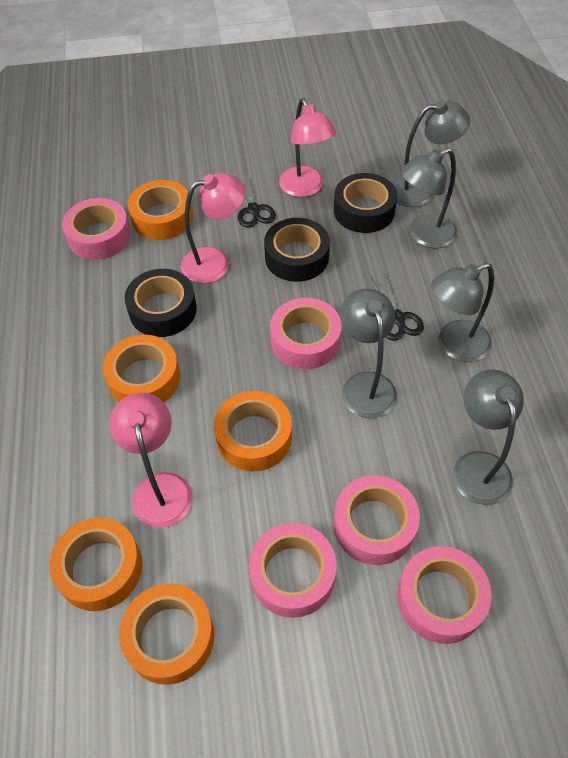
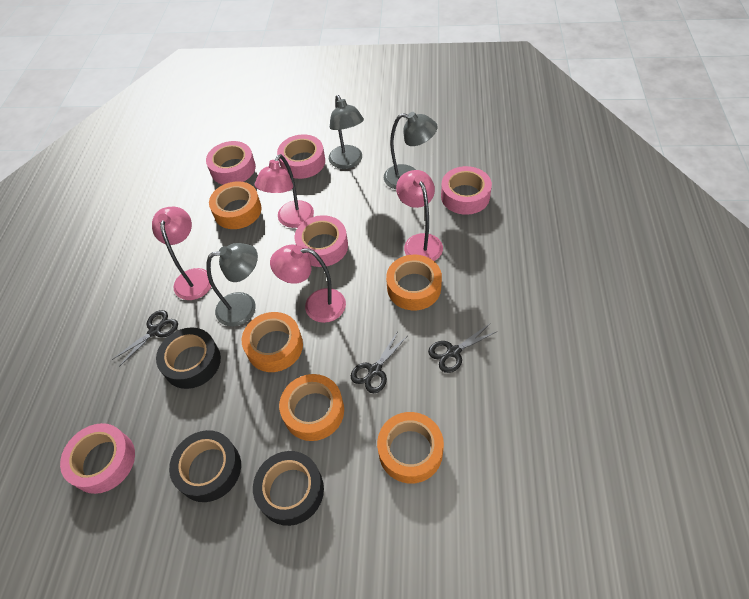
black scissors: [236,173,276,228] [371,273,424,341] = 2 -> [112,310,178,367] [351,331,407,393] [428,324,498,373] = 3
grey lamp: [340,288,397,418] [391,100,470,207] [401,148,457,248] [431,263,494,362] [453,369,524,505] = 5 -> [206,243,258,327] [329,95,364,169] [384,112,438,189] = 3
pink lamp: [109,393,192,528] [181,173,246,284] [279,98,336,197] = 3 -> [152,207,211,300] [255,154,314,228] [270,245,346,323] [396,170,443,261] = 4

